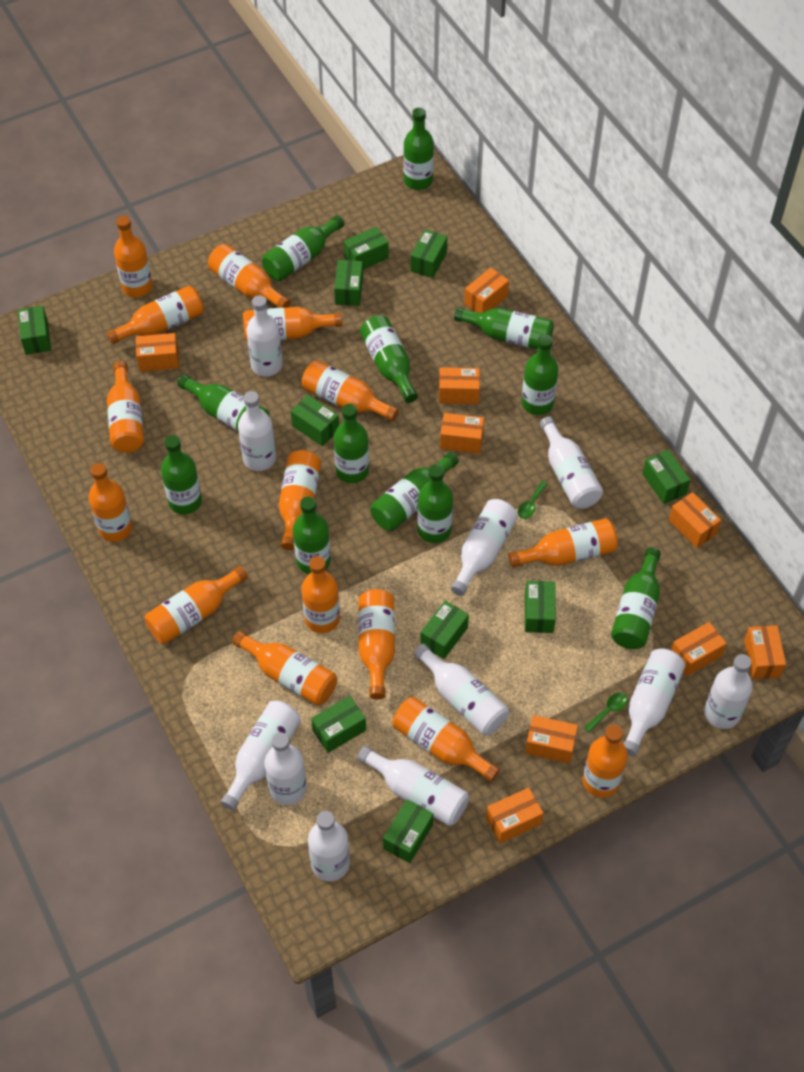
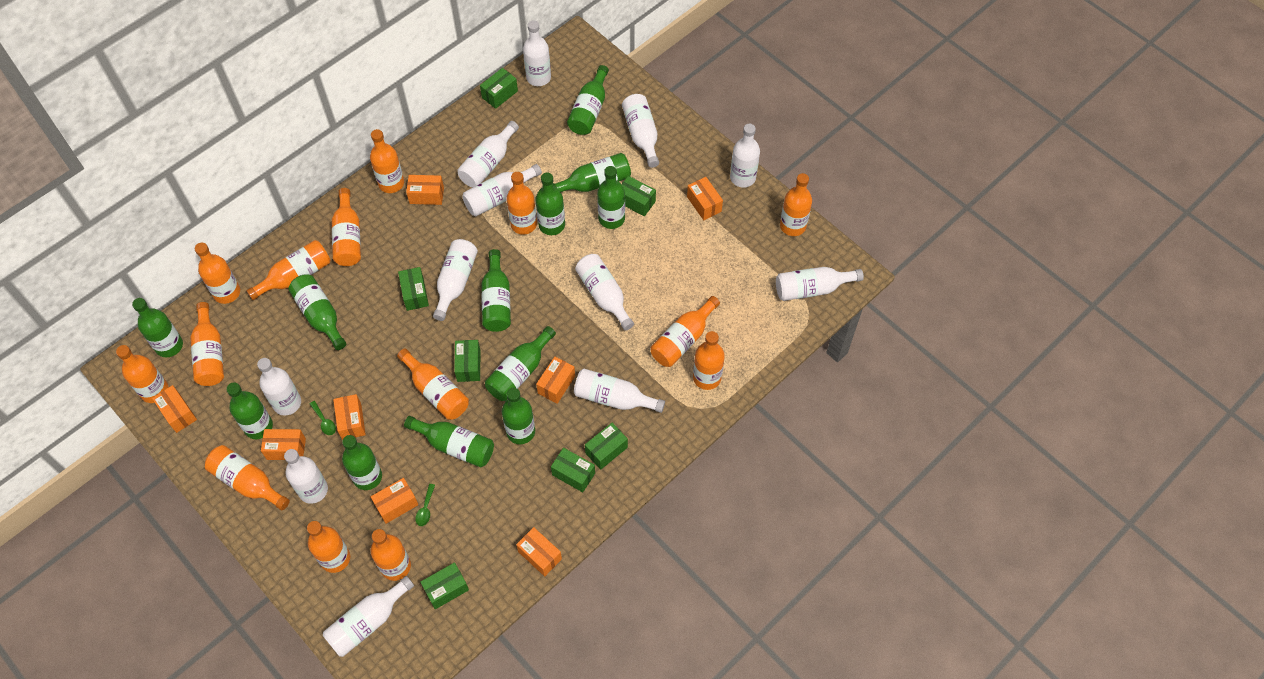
green box: [18,306,51,355] [291,395,339,446] [311,696,366,753] [334,260,363,306] [344,227,389,270] [383,799,433,863] [410,229,447,278] [420,601,469,659] [525,581,556,633] [642,449,690,504] = 10 -> [398,267,429,311] [420,562,469,609] [454,340,480,382] [480,68,518,109] [551,448,595,492] [585,423,628,470] [621,176,656,216] = 7
orange bottle: [88,463,132,542] [107,286,204,344] [107,361,144,453] [114,216,153,298] [145,566,248,644] [208,244,291,308] [232,631,337,706] [243,307,343,341] [279,450,321,550] [301,556,340,633] [302,360,399,421] [358,589,395,700] [392,697,500,782] [508,518,618,567] [583,725,628,798] = 15 -> [116,345,169,403] [190,302,224,386] [195,243,240,304] [205,445,290,510] [246,240,330,300] [307,521,350,573] [332,188,361,266] [370,129,404,193] [370,529,411,581] [397,349,469,420] [506,172,537,235] [651,296,720,367] [693,331,725,390] [780,173,812,236] = 14
orange box: [136,333,179,372] [439,367,480,404] [440,413,484,454] [464,267,509,313] [486,787,544,843] [525,715,578,763] [669,492,721,548] [671,622,727,676] [744,625,786,679] = 9 -> [152,385,197,433] [261,429,306,460] [333,394,366,440] [371,478,418,524] [406,175,444,205] [516,527,562,576] [536,357,575,404] [687,177,723,220] = 8
white bottle: [221,700,301,810] [238,391,276,471] [246,295,283,376] [264,732,307,805] [308,811,350,881] [357,746,469,826] [414,643,509,735] [451,499,518,596] [540,417,603,509] [623,648,686,756] [704,654,753,729] = 11 -> [257,358,301,416] [284,449,328,504] [323,576,414,657] [433,239,478,321] [457,121,519,187] [462,164,542,216] [523,20,551,86] [574,369,665,413] [575,254,634,330] [622,94,659,168] [730,124,760,188] [776,267,864,301] = 12

